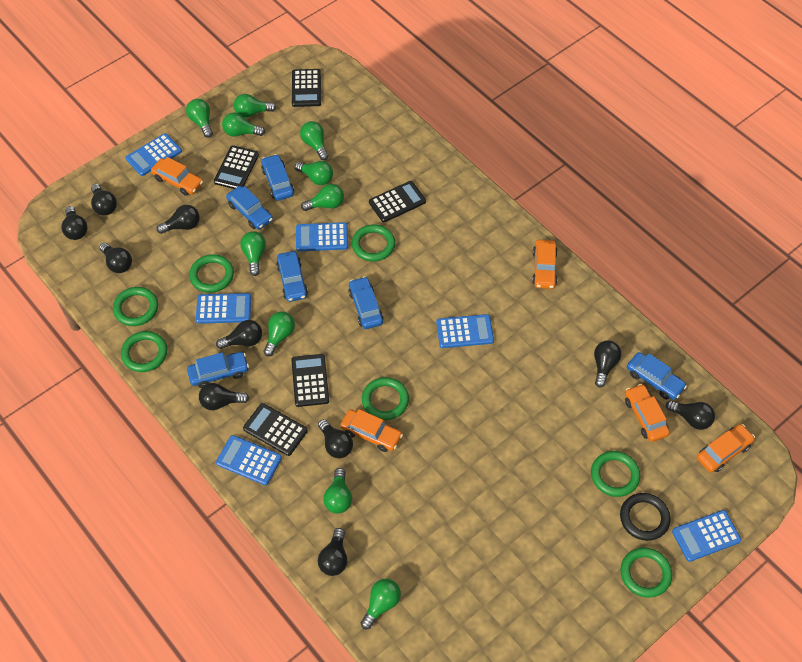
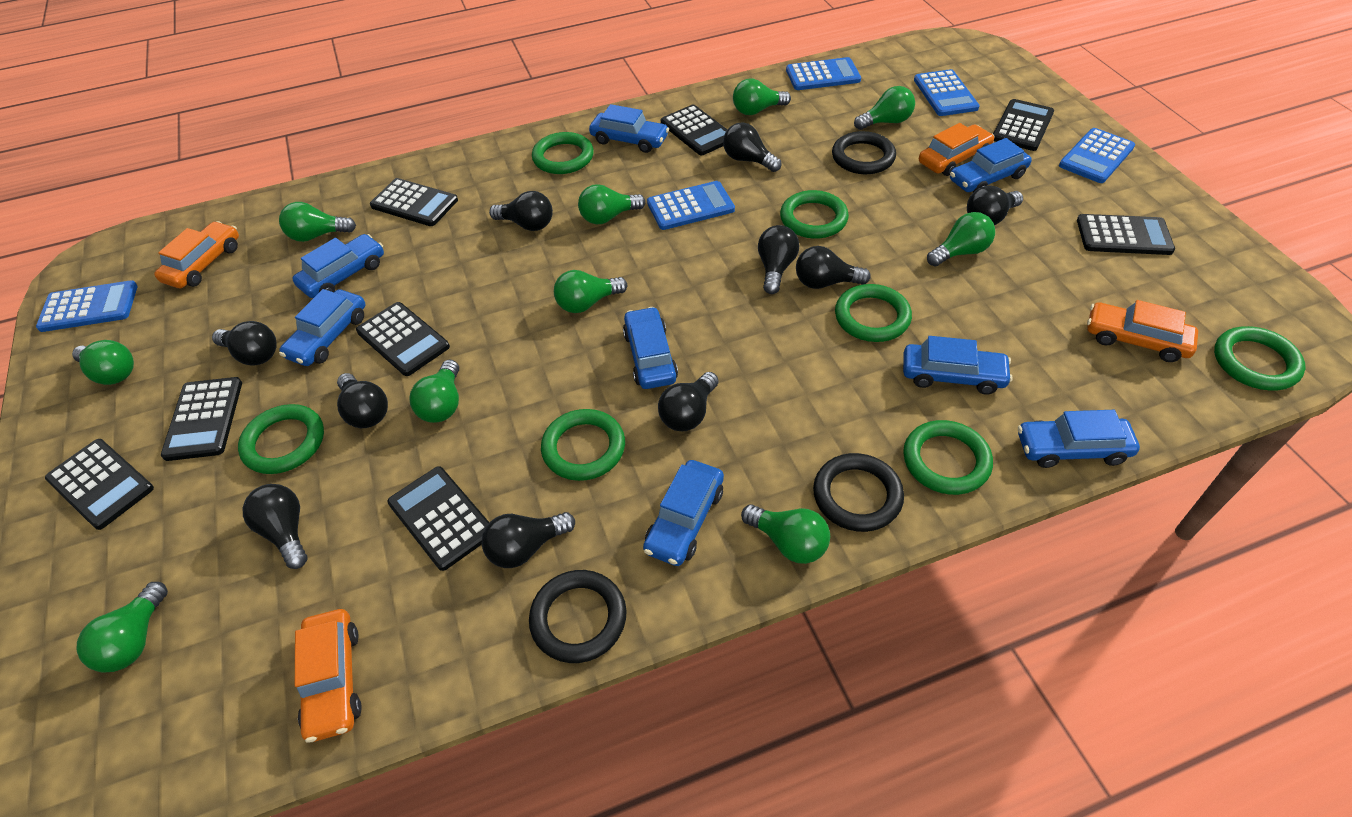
black calculator: [214,145,259,189] [243,403,308,456] [291,354,329,407] [292,69,321,107] [369,181,426,222] = 5 -> [45,439,154,530] [161,377,242,461] [356,302,450,376] [370,178,458,226] [387,466,489,571] [661,105,728,155] [993,99,1054,151] [1077,214,1175,255] = 8
black ring: [620,493,671,541] = 1 -> [529,570,627,663] [813,453,904,532] [832,131,896,174] = 3
blue calculator: [126,133,182,176] [196,293,251,324] [216,435,282,485] [296,222,348,251] [436,314,494,348] [672,510,741,562] = 6 -> [36,281,138,332] [647,181,735,230] [786,57,861,90] [914,69,980,116] [1059,128,1135,183] = 5
blue car: [187,352,249,388] [226,186,273,230] [261,154,294,201] [276,251,308,302] [348,276,383,329] [627,352,687,400] = 6 -> [279,289,365,366] [292,234,384,298] [589,104,669,153] [623,307,678,389] [643,460,724,566] [903,336,1013,395] [950,138,1032,192] [1018,410,1140,468] = 8
orange car: [151,157,203,196] [340,409,403,452] [532,240,558,289] [625,384,670,442] [697,424,755,472] = 5 -> [154,221,239,288] [295,609,362,743] [919,123,995,176] [1087,300,1198,362] = 4

